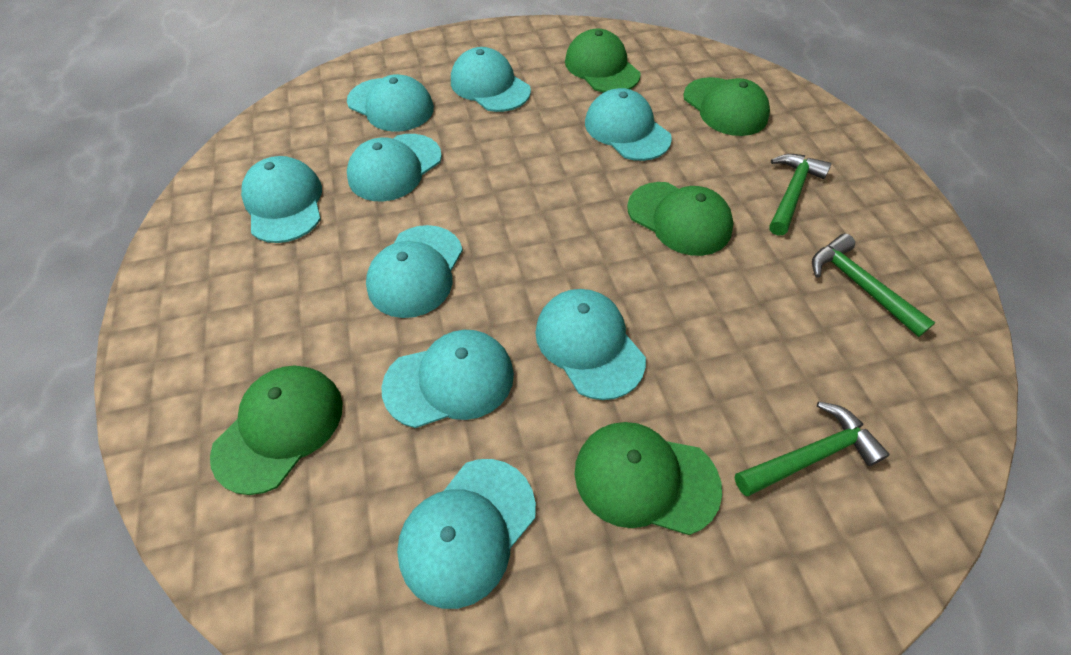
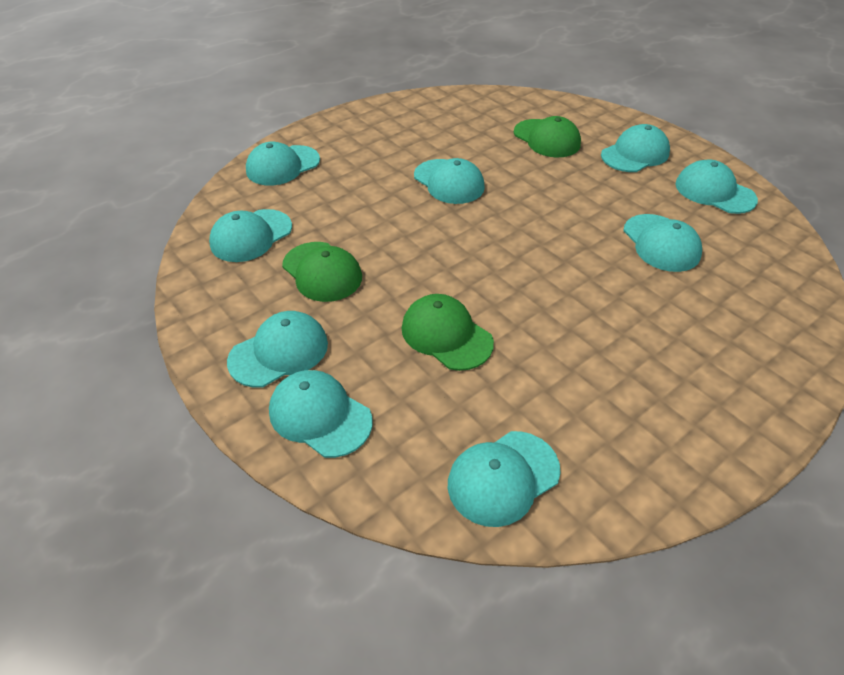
green cap: [210,365,343,495] [565,28,641,93] [575,422,722,535] [627,182,733,256] [683,77,770,136] = 5 -> [282,242,362,302] [401,294,494,371] [514,116,581,157] = 3
green hammer: [735,401,890,496] [769,154,832,236] [812,234,936,337] = 3 -> none = 0

